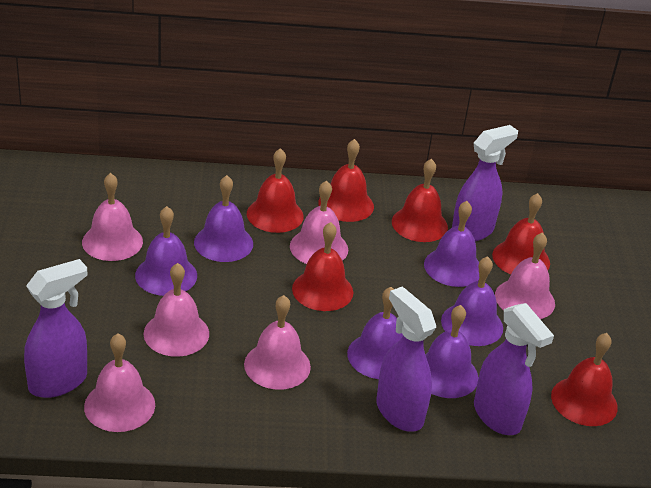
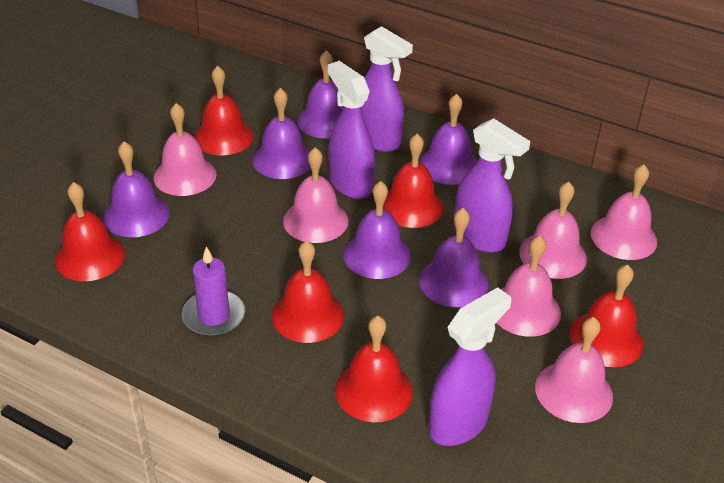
purple candle: none = 0 -> [182,246,245,337] = 1

